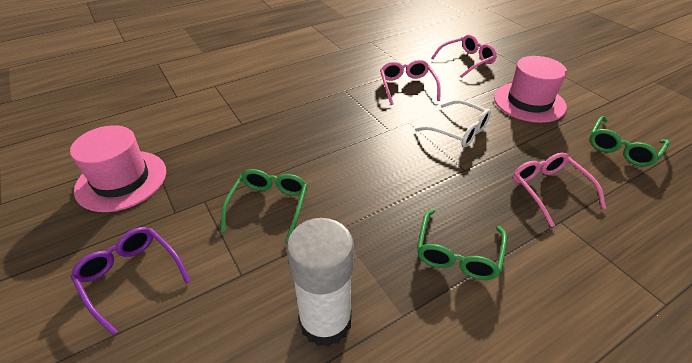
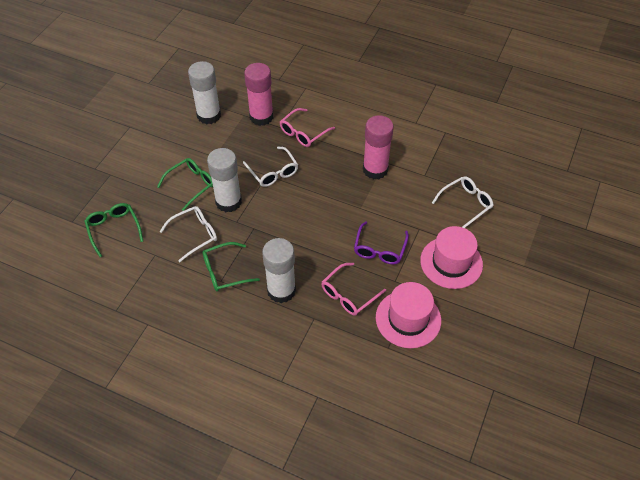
pink glasses: [380,60,441,105] [431,34,497,78] [513,152,606,227] = 3 -> [280,108,335,147] [321,263,386,316] = 2
pink glue stick: none = 0 -> [244,63,273,126] [363,115,394,179] = 2
white glasses: [415,100,491,148] = 1 -> [159,206,217,262] [243,147,298,187] [432,176,494,228] = 3
white glue stick: [287,218,354,347] = 1 -> [188,61,221,124] [207,148,242,212] [262,238,296,303] = 3

